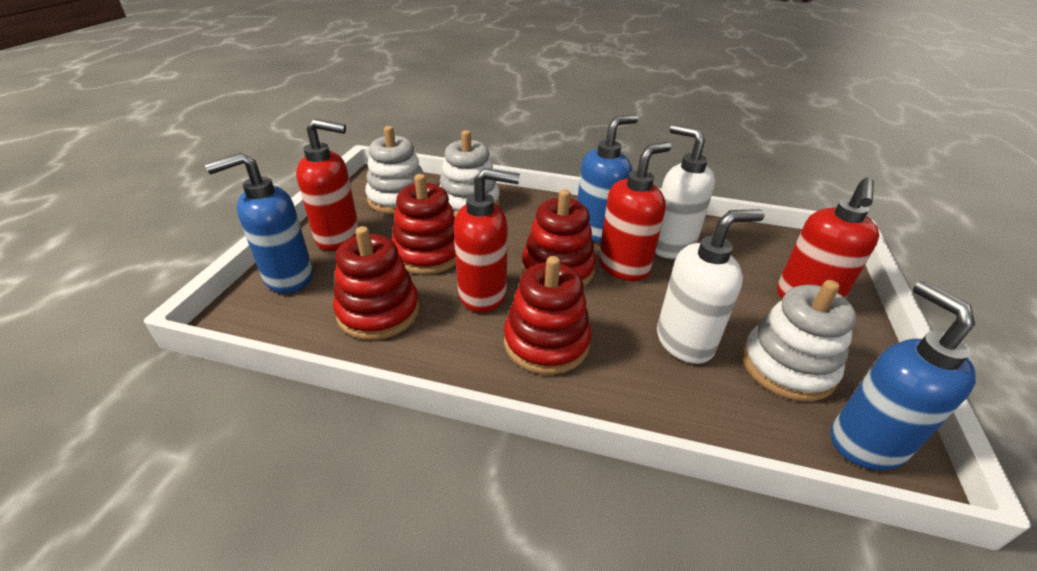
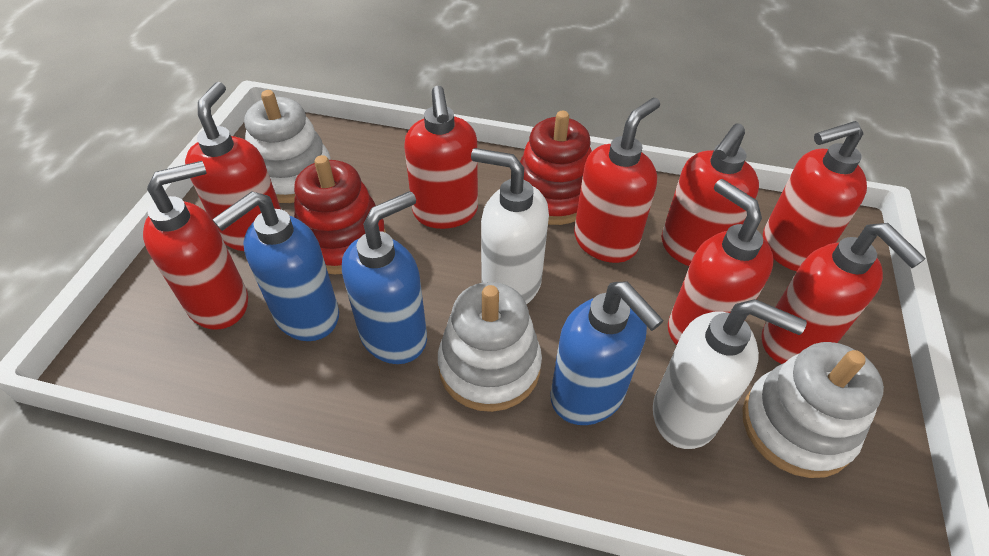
red soap dispenser: [296,119,359,251] [454,168,520,313] [599,142,672,281] [777,178,879,299] = 4 -> [143,161,248,330] [185,82,281,251] [404,86,478,229] [574,98,660,263] [661,123,759,266] [668,179,774,345] [761,223,926,364] [763,121,867,271] = 8
red stacking toy: [333,226,420,340] [391,174,456,275] [504,256,591,375] [522,189,596,286] = 4 -> [294,155,386,274] [520,111,592,225] = 2

